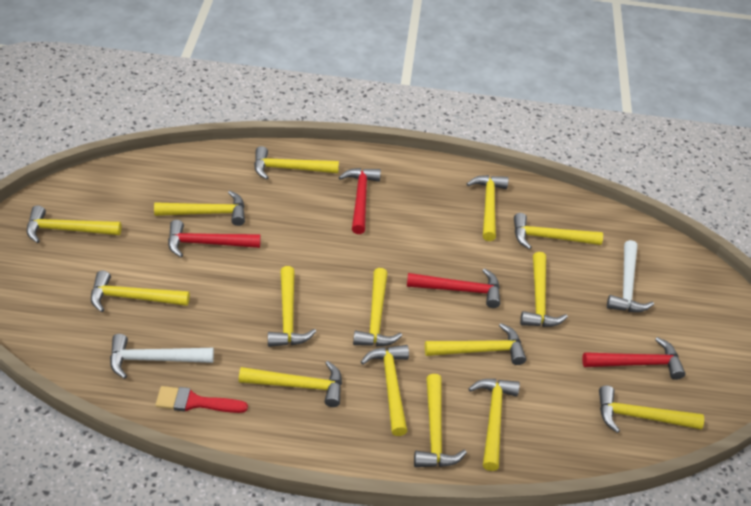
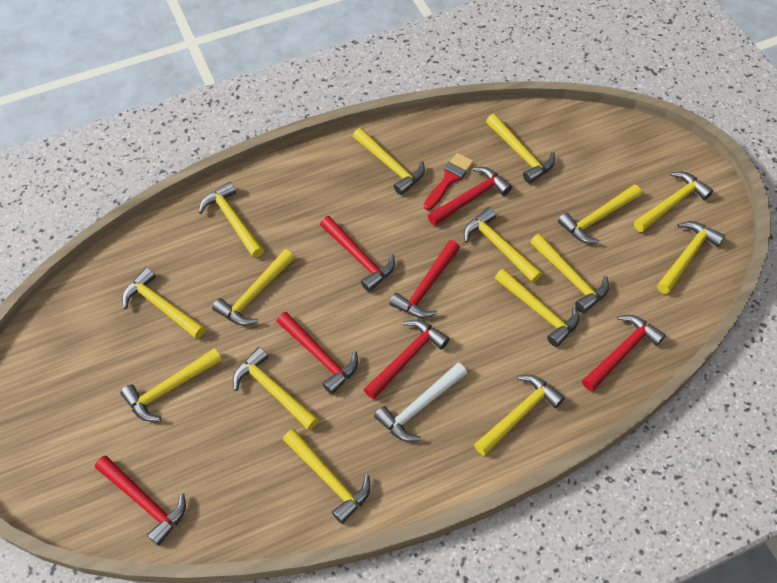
red hammer: [168,220,261,257] [339,168,381,234] [407,268,500,308] [582,337,685,380] = 4 -> [95,456,186,546] [276,312,358,394] [320,216,395,292] [364,320,450,399] [389,240,460,318] [428,167,512,226] [582,315,666,391] = 7
white hammer: [110,334,214,379] [607,240,654,312] = 2 -> [374,362,467,442] = 1

